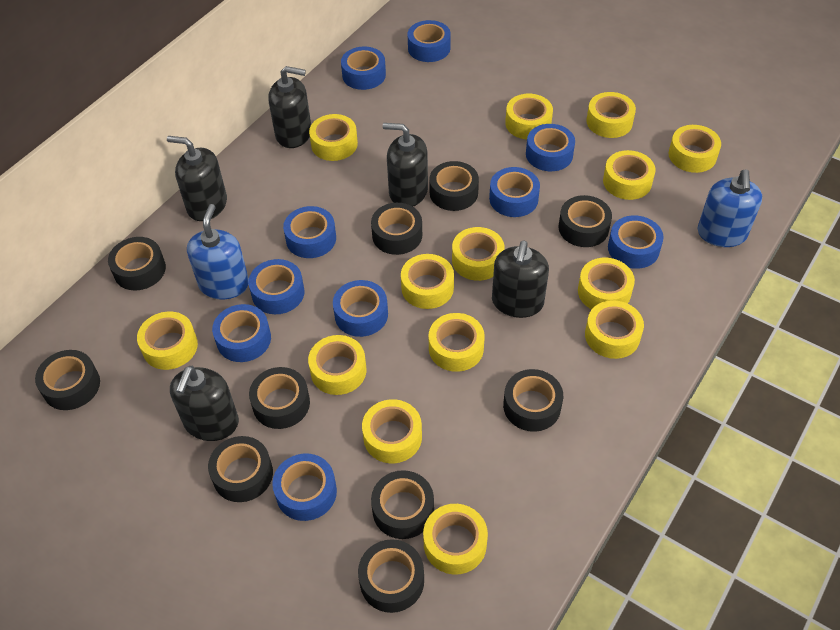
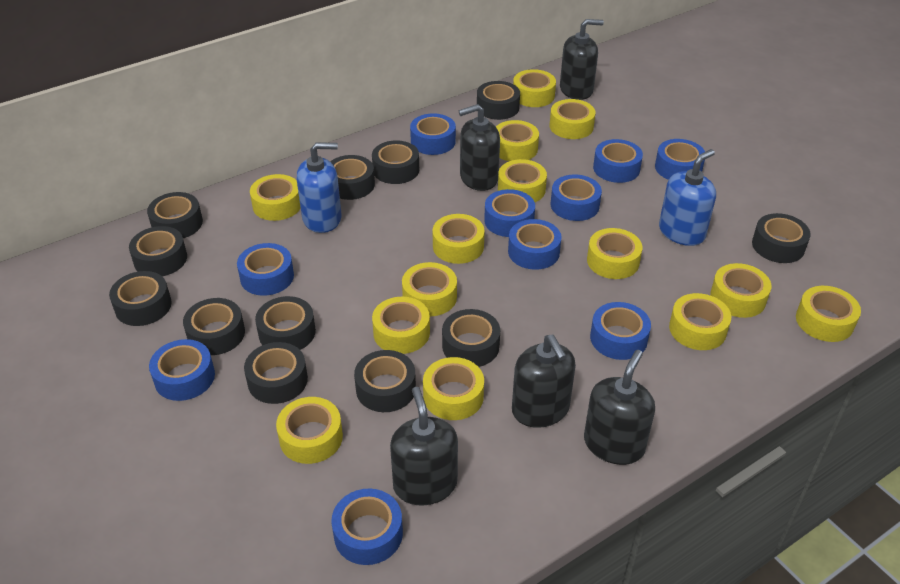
black tape: [35,350,100,410] [108,237,166,290] [208,436,273,502] [249,367,310,429] [358,539,424,613] [371,203,422,255] [371,470,434,539] [429,161,479,211] [503,369,563,432] [559,195,612,247] = 10 -> [109,271,172,326] [129,226,187,276] [147,192,203,238] [183,298,245,355] [244,342,308,404] [255,296,316,350] [330,155,375,200] [354,350,416,412] [372,140,419,184] [442,309,500,367] [477,81,520,120] [752,213,811,263] = 12

